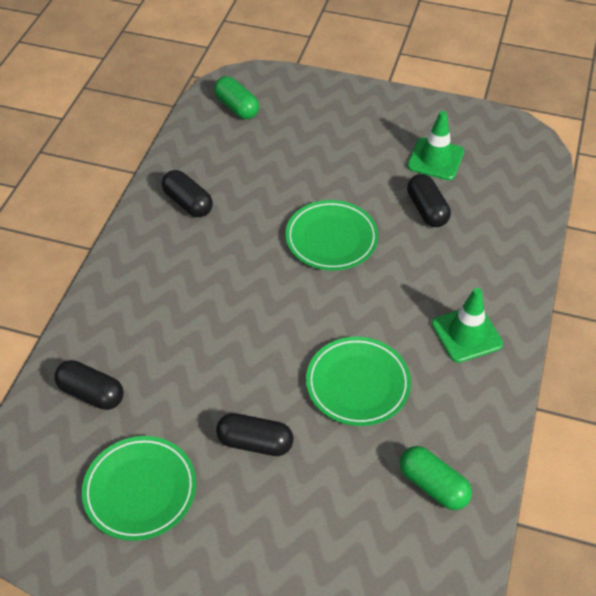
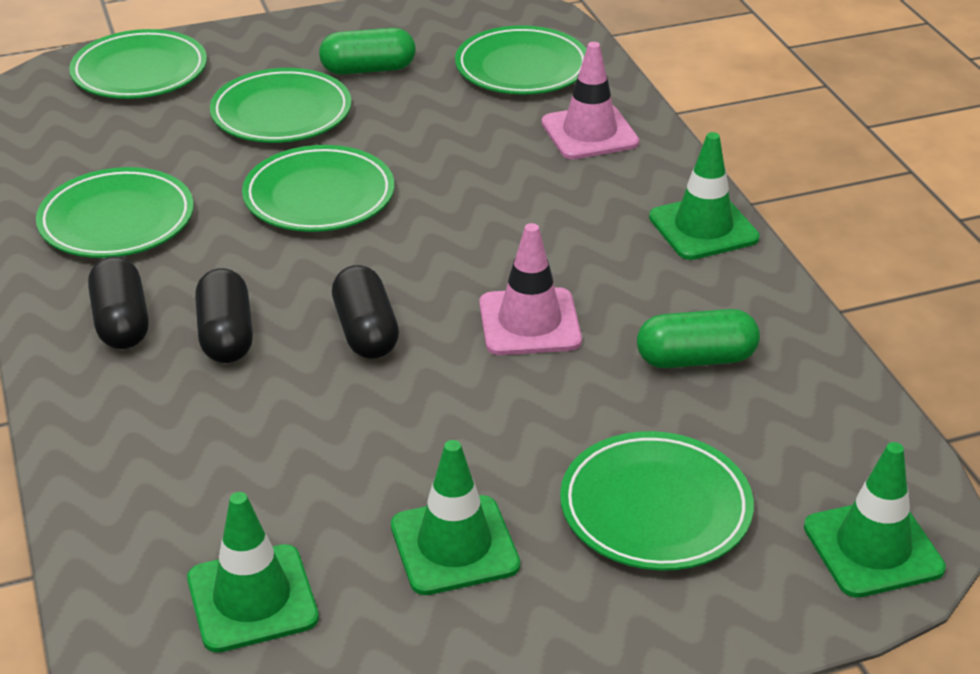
black capsule: [54,360,124,410] [162,170,213,217] [216,413,294,456] [407,174,451,227] = 4 -> [88,256,149,349] [195,268,253,363] [332,265,399,359] = 3
green plate: [82,436,196,541] [285,200,378,270] [306,337,411,426] = 3 -> [36,167,194,258] [69,29,207,99] [210,68,351,143] [242,145,394,232] [455,25,586,94] [560,431,754,571] = 6
green traffic cone: [407,111,464,180] [432,288,503,363] = 2 -> [187,492,319,653] [391,440,520,595] [649,132,760,260] [804,442,946,598] = 4
pink traffic cone: none = 0 -> [479,223,582,355] [541,42,639,160] = 2

